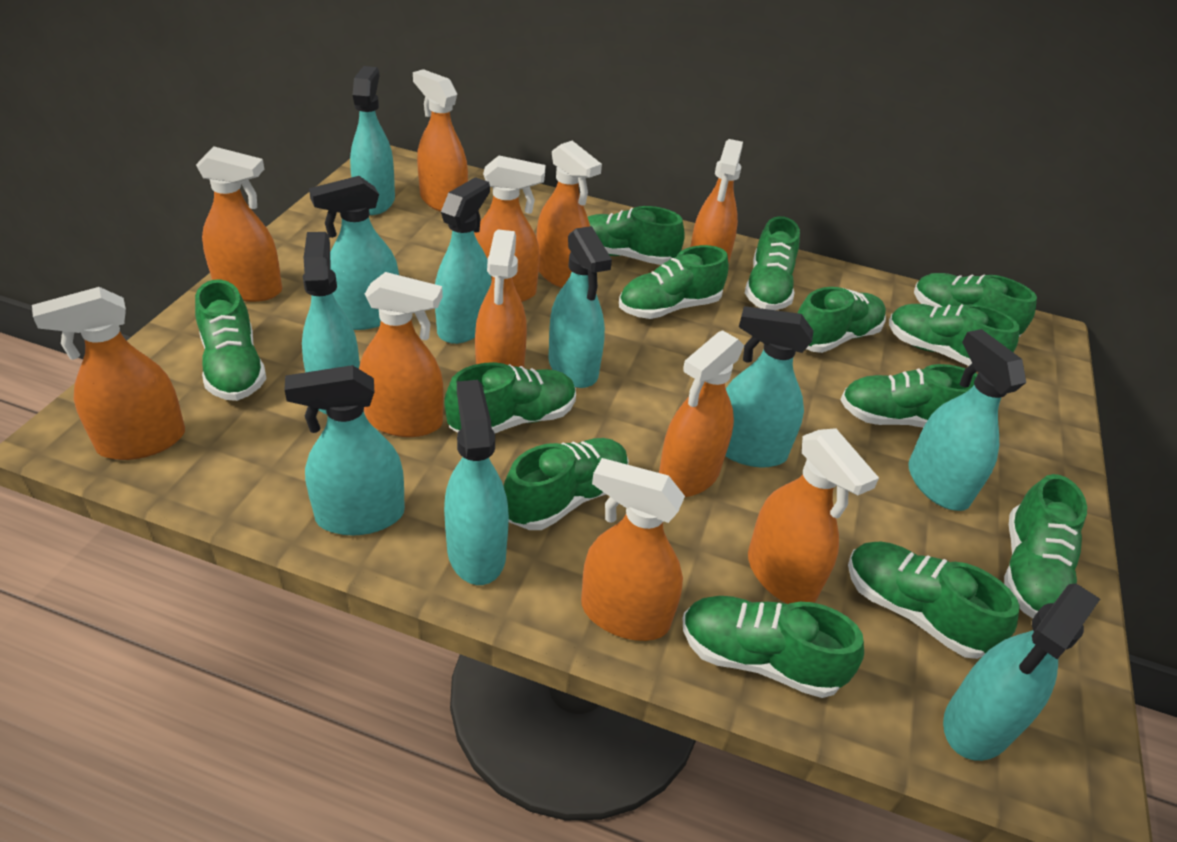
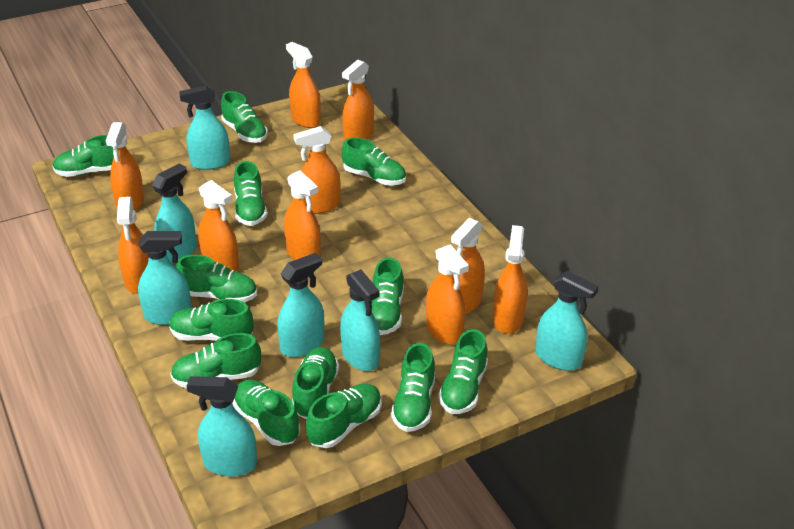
orange spray bottle: [32,287,185,460] [196,147,282,302] [359,272,444,437] [413,69,468,212] [474,156,546,302] [475,229,527,367] [536,141,602,288] [581,458,685,641] [659,330,744,497] [691,139,743,263] [748,428,879,604] = 11 -> [106,122,144,211] [117,197,149,294] [198,180,239,272] [284,170,321,260] [286,42,321,128] [293,126,340,214] [342,60,374,141] [426,244,469,345] [451,218,485,314] [493,225,527,334] = 10
turquoise spray bottle: [284,365,405,536] [302,232,360,414] [309,176,399,330] [350,66,395,215] [435,177,492,344] [444,380,509,585] [548,226,612,388] [725,306,814,467] [908,329,1026,511] [943,583,1100,761] = 10 -> [138,231,191,325] [152,164,197,264] [179,86,230,170] [187,376,257,477] [277,253,324,357] [340,269,380,371] [536,271,599,371] = 7

